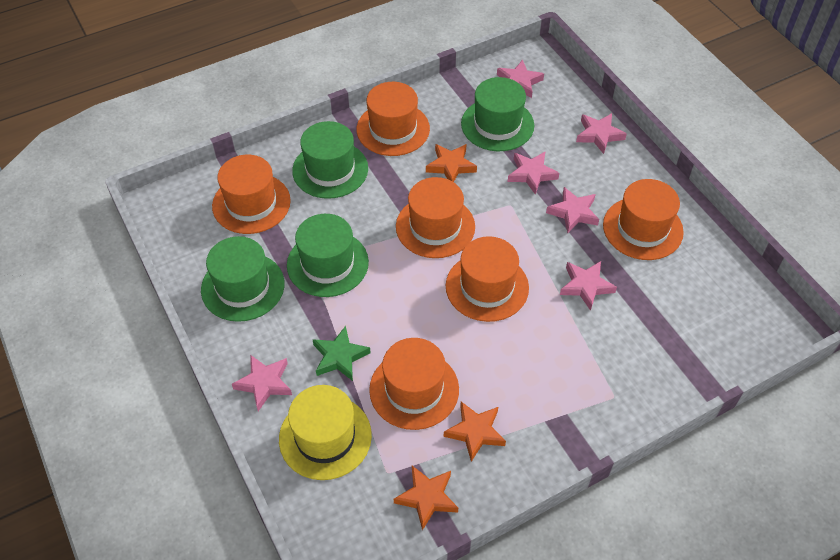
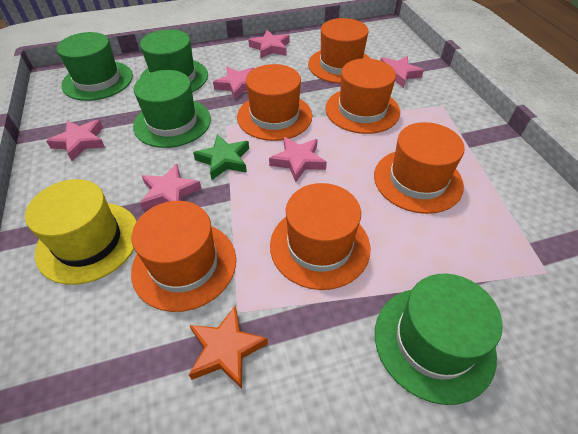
orange star: [394,466,458,530] [426,144,477,182] [444,402,506,462] = 3 -> [189,306,268,389] = 1

